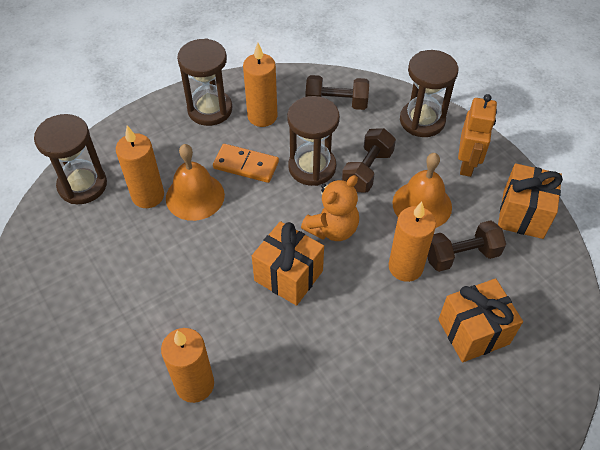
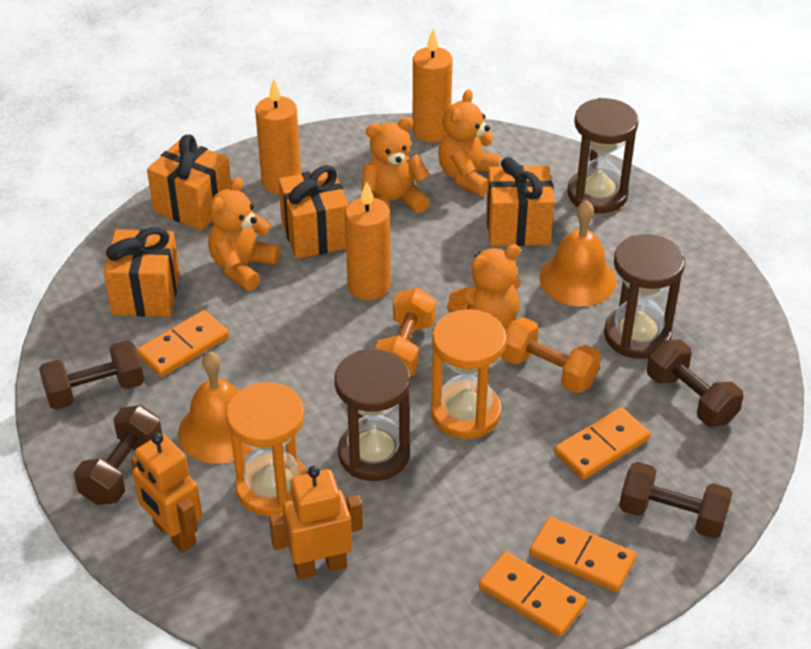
brown dumbbell: [305,75,369,110] [342,128,396,192] [427,220,506,272] = 3 -> [39,340,144,410] [74,405,162,505] [619,462,733,539] [647,340,744,427] = 4
brown hourglass: [34,114,107,204] [177,38,232,126] [287,96,340,186] [400,50,459,137] = 4 -> [334,349,410,481] [567,98,639,213] [604,234,685,359] = 3
orange candle: [116,126,164,208] [161,328,214,403] [243,43,277,127] [389,202,436,282] = 4 -> [255,79,301,194] [345,181,390,300] [412,29,452,142] = 3
orange domino: [213,144,279,183] = 1 -> [137,310,229,377] [479,551,587,637] [529,517,636,592] [554,407,650,480] = 4
orange dumbbell: none = 0 -> [375,288,436,376] [501,317,601,393] = 2
orange gift: [252,221,324,306] [438,278,523,362] [498,163,563,239] = 3 -> [104,227,180,317] [147,135,231,231] [278,165,349,259] [486,157,554,246] = 4
orange hourglass: none = 0 -> [226,382,308,516] [431,309,506,439] = 2
orange robot: [458,94,497,177] = 1 -> [131,432,202,553] [269,466,363,579] = 2
orange teddy bear: [301,175,359,241] = 1 -> [208,177,280,291] [362,117,430,213] [438,89,500,196] [447,244,521,329] = 4

